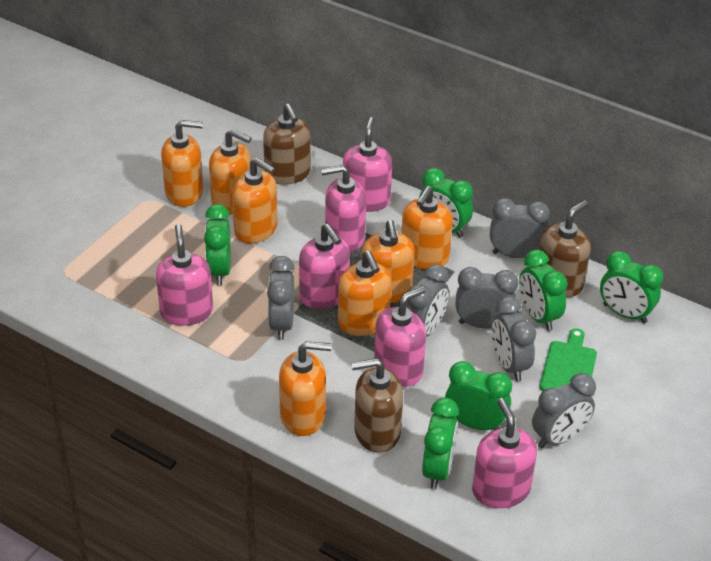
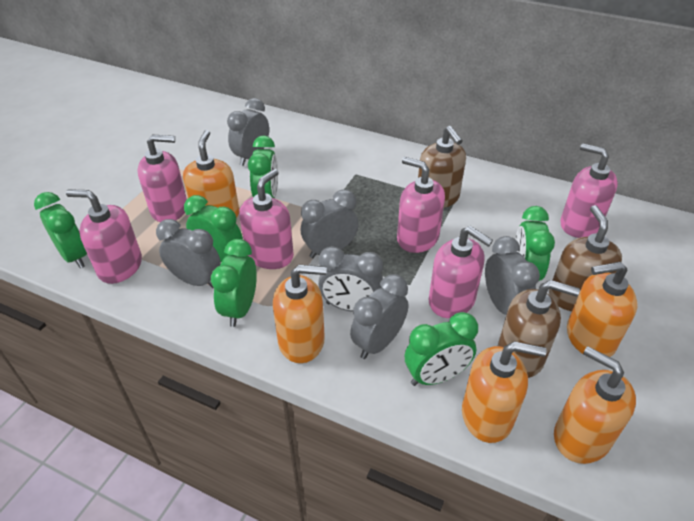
green cutting board: [540,328,597,391] = 1 -> none = 0
orange soap dispenser: [161,120,204,207] [209,129,251,214] [232,158,278,243] [279,341,331,436] [338,251,391,336] [361,220,415,303] [401,186,453,270] = 7 -> [183,130,239,218] [273,265,327,363] [462,341,547,443] [554,346,636,464] [567,261,638,357] = 5

